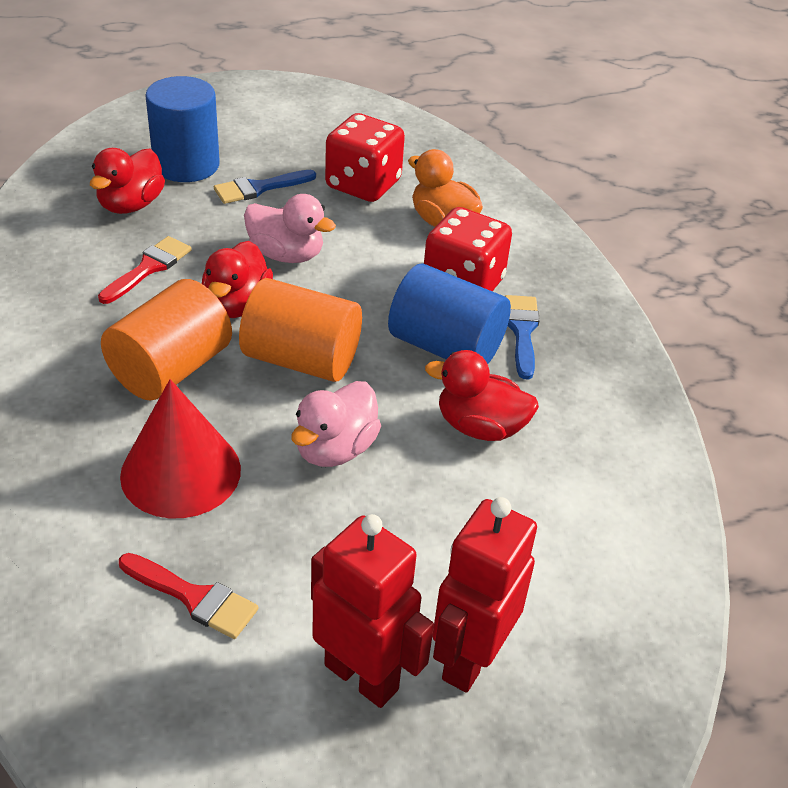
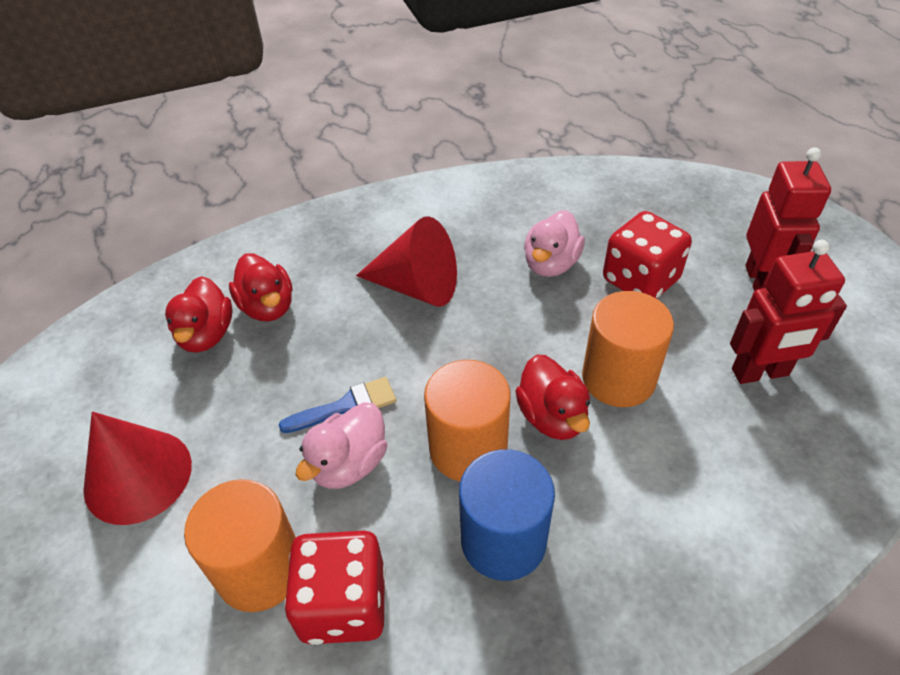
blue brush: [214,170,316,204] [505,295,540,380] = 2 -> [279,377,396,433] = 1
blue cylinder: [145,76,220,182] [388,263,511,364] = 2 -> [459,449,555,581] = 1
orange cylinder: [101,279,232,401] [239,278,362,382] = 2 -> [184,479,296,612] [424,360,511,481] [582,291,674,407] = 3
orange duck: [408,149,483,227] = 1 -> none = 0
red brush: [98,236,192,304] [119,553,259,639] = 2 -> none = 0
red cone: [120,379,241,518] = 1 -> [83,412,192,525] [356,216,457,307] = 2

